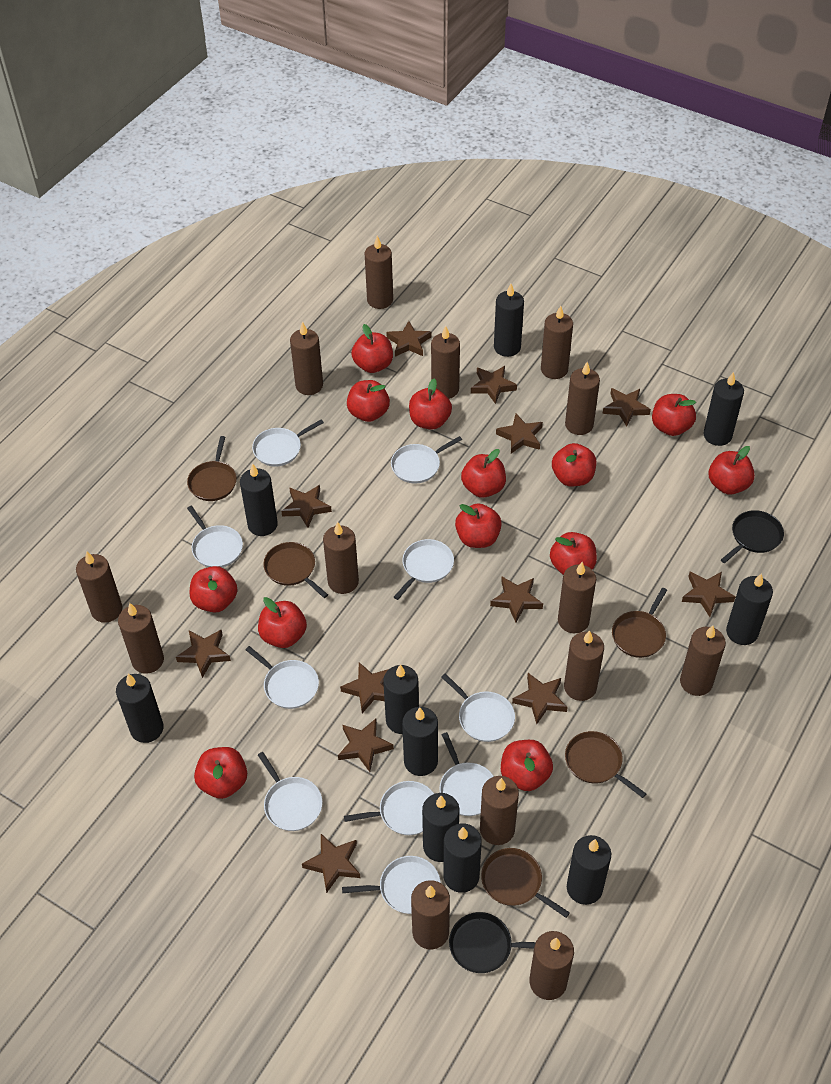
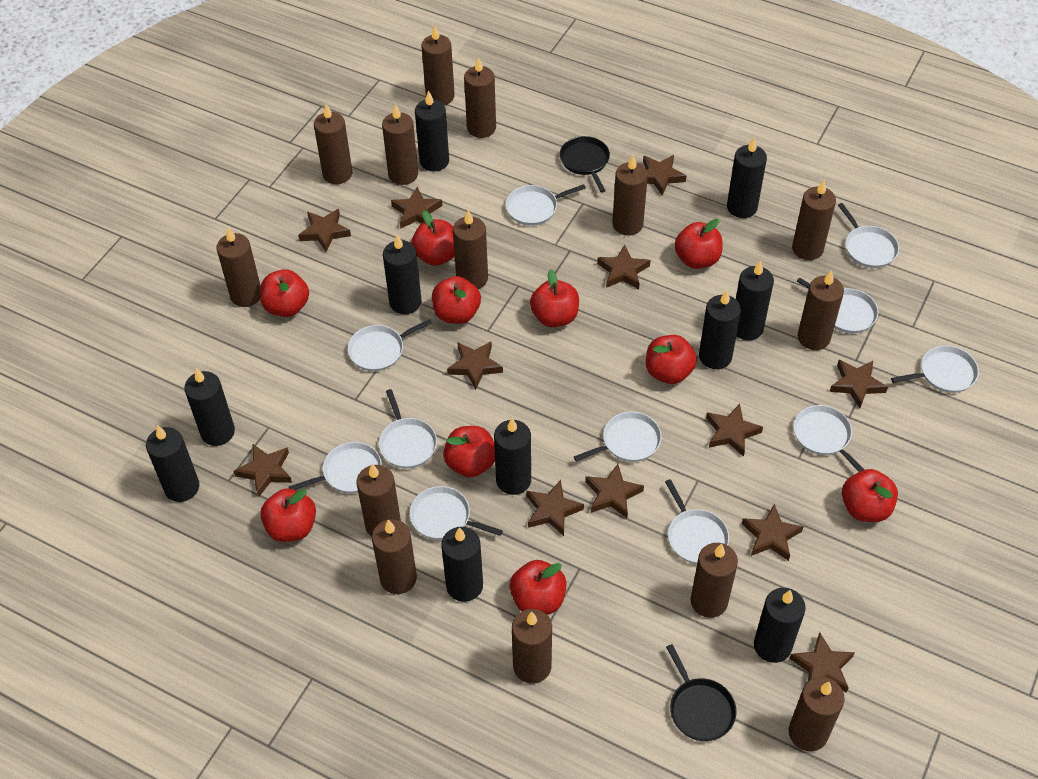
brown pan: [187,436,237,501] [263,542,328,598] [481,848,570,918] [565,731,646,798] [612,588,667,658] = 5 -> none = 0
red apple: [190,566,238,613] [194,747,247,799] [258,597,307,648] [347,380,390,422] [351,324,393,373] [409,378,452,430] [455,503,502,548] [461,449,506,498] [501,740,553,791] [550,532,597,575] [552,443,596,486] [652,394,696,436] [709,446,755,495] = 13 -> [260,269,309,317] [260,489,316,542] [411,211,455,266] [432,276,481,324] [443,426,495,477] [510,560,567,615] [530,269,579,327] [646,335,697,384] [674,219,723,269] [842,469,898,522] = 10
white pan: [187,506,243,567] [245,646,319,709] [252,420,324,466] [258,752,323,831] [342,856,441,914] [344,781,434,835] [391,436,462,483] [394,539,454,600] [439,732,494,816] [441,673,515,742] = 10 -> [289,442,382,493] [348,319,432,371] [379,389,437,468] [410,486,503,540] [506,184,586,226] [574,412,662,462] [665,479,729,564] [793,405,864,472] [797,278,878,333] [838,203,899,268] [891,345,979,393] = 11

